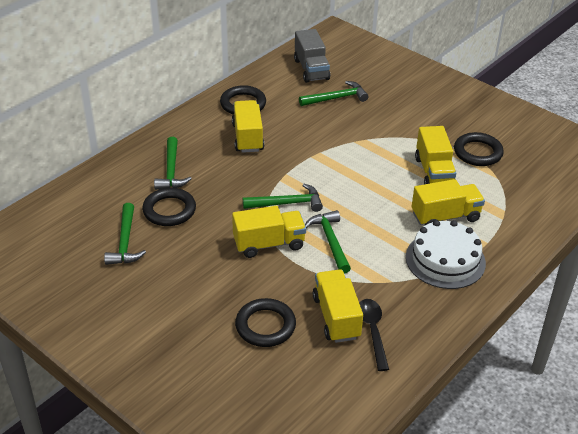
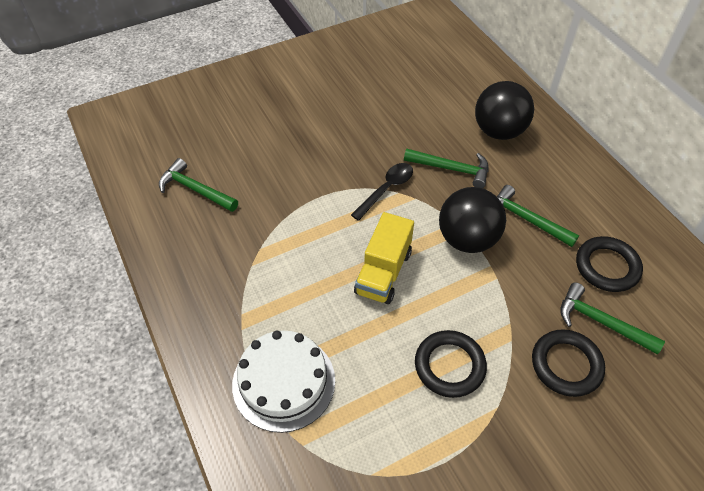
black ball: none = 0 -> [439,187,506,253] [475,81,534,140] = 2
black ring: [142,188,196,226] [220,85,266,115] [235,298,296,347] [454,132,504,166] = 4 -> [415,330,487,398] [532,329,605,397] [576,236,643,292] = 3
green hammer: [104,203,146,265] [154,137,192,190] [243,184,323,212] [299,81,368,106] [305,210,351,274] = 5 -> [159,158,238,212] [404,149,489,188] [497,185,579,247] [560,283,665,354] = 4
grey truck: [294,29,330,83] = 1 -> none = 0
yellow truck: [232,100,264,153] [232,206,306,258] [313,269,363,343] [412,179,485,225] [415,126,456,184] = 5 -> [354,212,414,304] = 1

